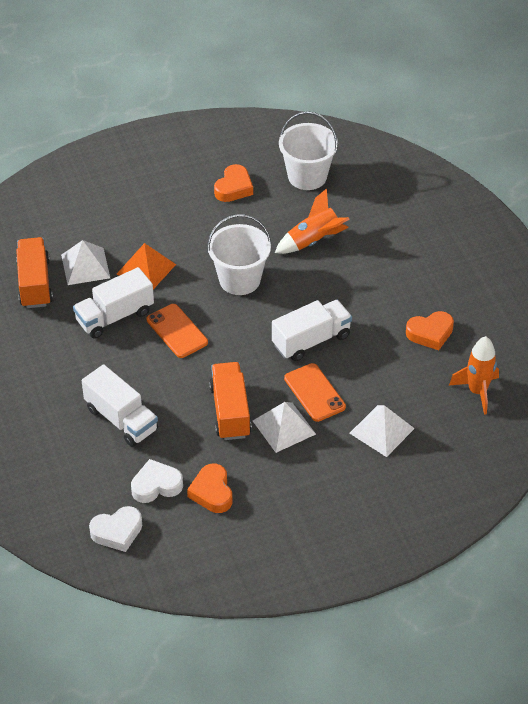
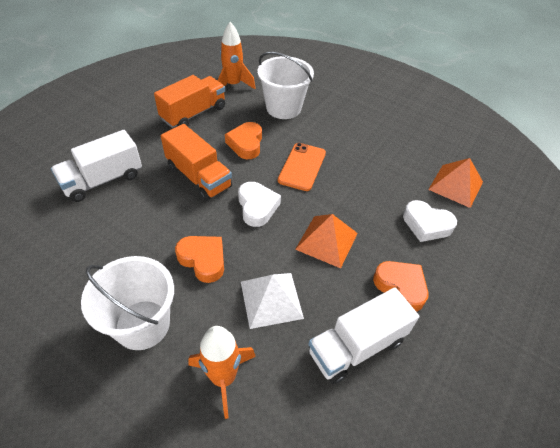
orange phone: [147,304,208,358] [284,363,346,422] = 2 -> [278,143,326,191] = 1
orange pyramid: [117,243,176,289] = 1 -> [295,214,358,268] [428,158,483,208] = 2
white pyramid: [61,240,110,285] [253,402,316,453] [349,405,415,457] = 3 -> [241,273,304,329] = 1
white truck: [73,267,154,339] [82,364,158,447] [272,300,352,361] = 3 -> [51,130,142,202] [308,287,419,384] = 2

